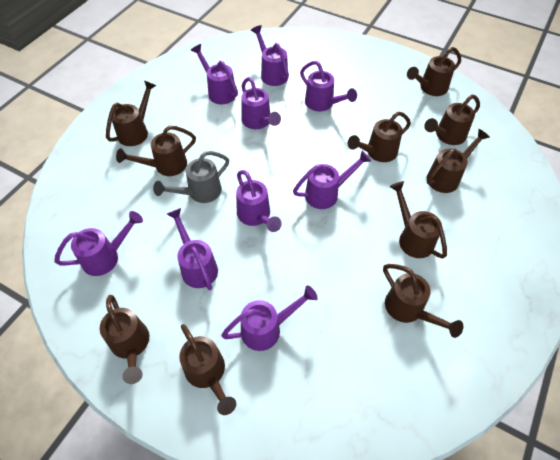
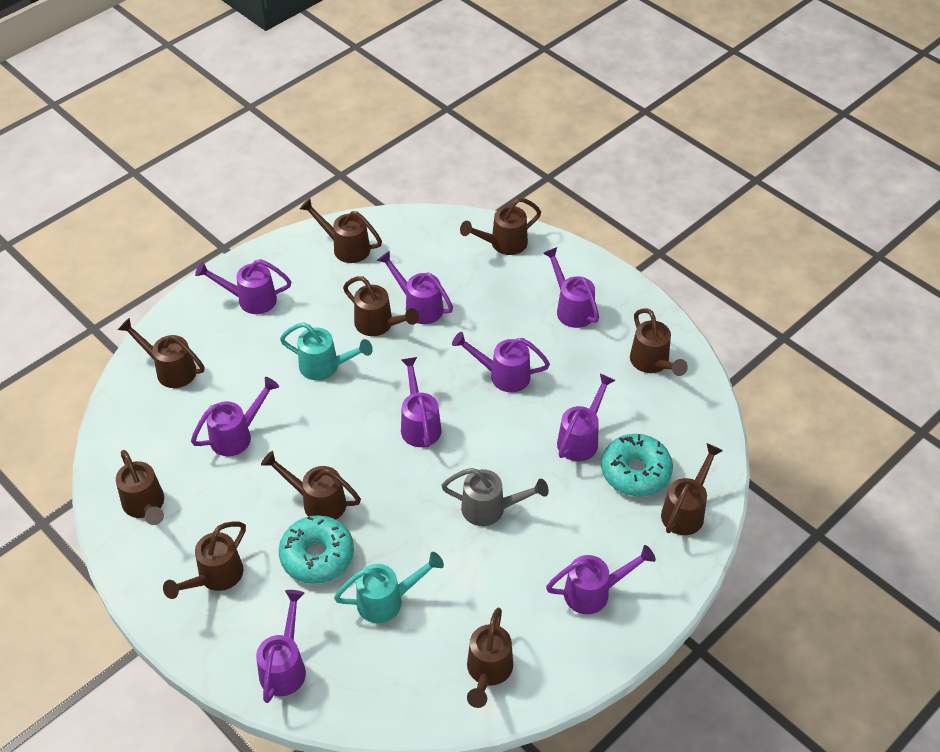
turquoise donut: none = 0 -> [279,515,354,584] [601,434,673,496] = 2
turquoise watering can: none = 0 -> [280,322,373,380] [334,552,444,623] = 2

